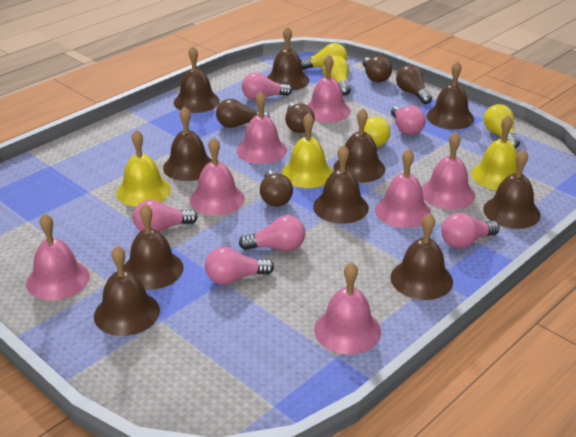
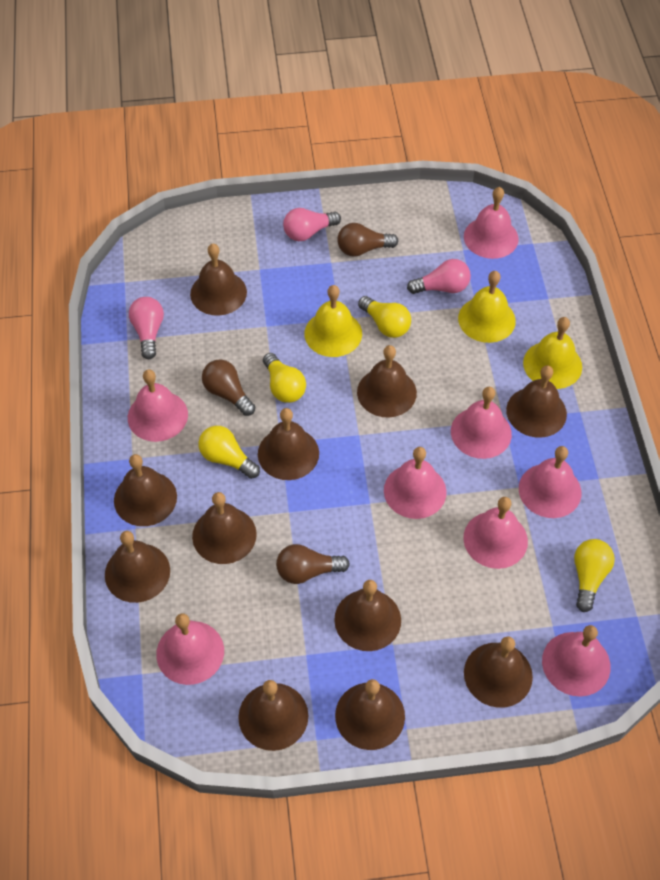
brown bell: [94,246,160,336] [124,204,184,290] [163,107,212,181] [174,46,220,113] [267,26,309,91] [313,145,369,224] [333,108,385,183] [390,213,453,300] [427,61,474,130] [483,149,541,229] = 10 -> [105,531,170,603] [114,454,177,526] [190,244,247,316] [192,492,257,564] [238,680,308,751] [258,408,319,480] [334,580,401,651] [335,679,405,750] [357,345,417,417] [464,636,533,708] [506,365,567,438] = 11
brown light bulb: [216,99,270,128] [260,170,293,207] [285,103,315,133] [363,56,392,82] [396,65,432,104] = 5 -> [202,359,255,416] [276,544,350,584] [337,223,398,257] = 3
pink bell: [26,213,90,300] [190,137,245,215] [237,91,287,164] [307,55,351,122] [314,262,381,354] [375,149,431,228] [422,132,475,209] = 7 -> [128,369,188,442] [156,613,224,685] [384,447,447,519] [451,387,512,459] [463,497,528,569] [464,187,519,259] [519,446,582,518] [542,625,611,697] = 8
pink light bulb: [133,200,198,232] [205,247,274,285] [239,215,305,251] [242,73,292,100] [391,106,426,135] [441,213,499,248] = 6 -> [129,297,164,359] [283,208,341,241] [407,259,471,294] = 3

